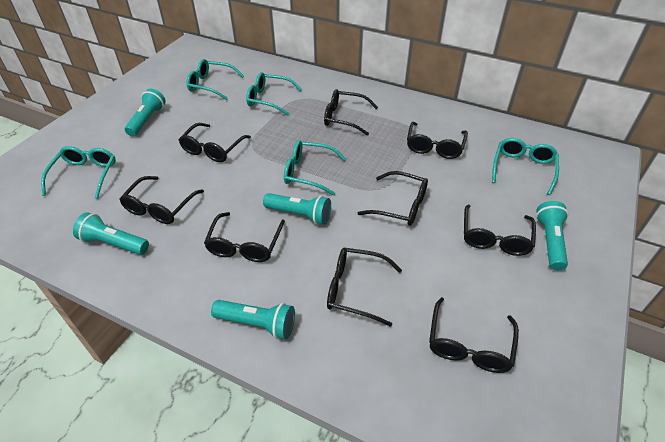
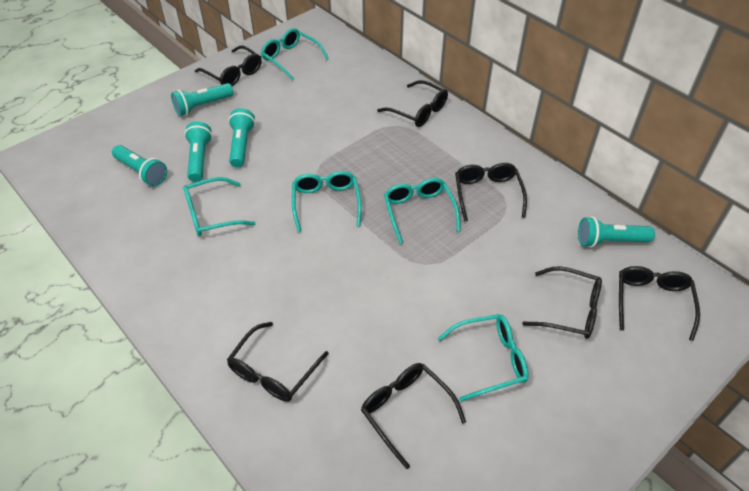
black glasses: [119,176,204,224] [179,123,251,162] [204,212,285,262] [324,89,378,136] [327,248,402,327] [358,171,428,226] [407,122,468,159] [429,297,519,373] [464,205,536,256] = 9 -> [195,46,262,86] [227,322,328,402] [361,363,466,469] [377,80,448,127] [455,163,527,222] [522,266,602,339] [619,266,700,341] = 7

